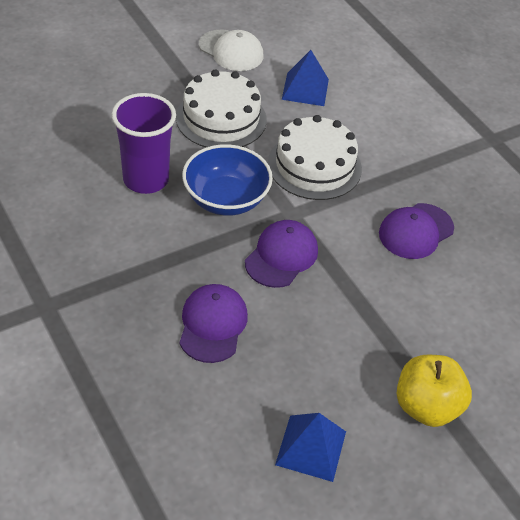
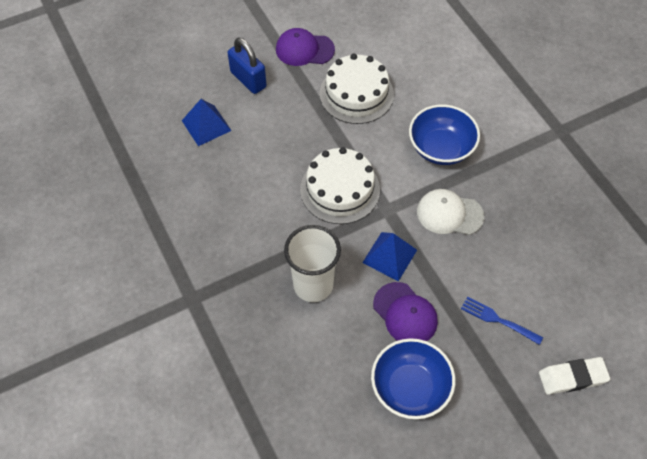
blue bowl: [182,144,273,216] = 1 -> [371,338,455,419] [409,104,480,165] = 2
blue fork: none = 0 -> [461,296,543,345] = 1
blue padlock: none = 0 -> [228,38,267,94] = 1
purple cap: [179,284,248,363] [245,220,318,288] [379,203,454,259] = 3 -> [276,28,335,66] [373,282,438,341] = 2
purple cup: [112,93,176,194] = 1 -> none = 0
white cup: none = 0 -> [284,225,341,302] = 1
white eraser: none = 0 -> [539,357,610,395] = 1
yellow apple: [397,355,472,427] = 1 -> none = 0

